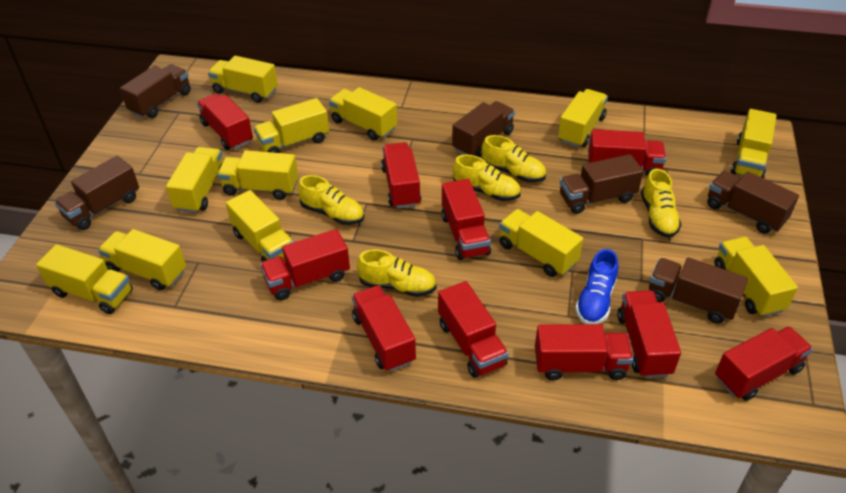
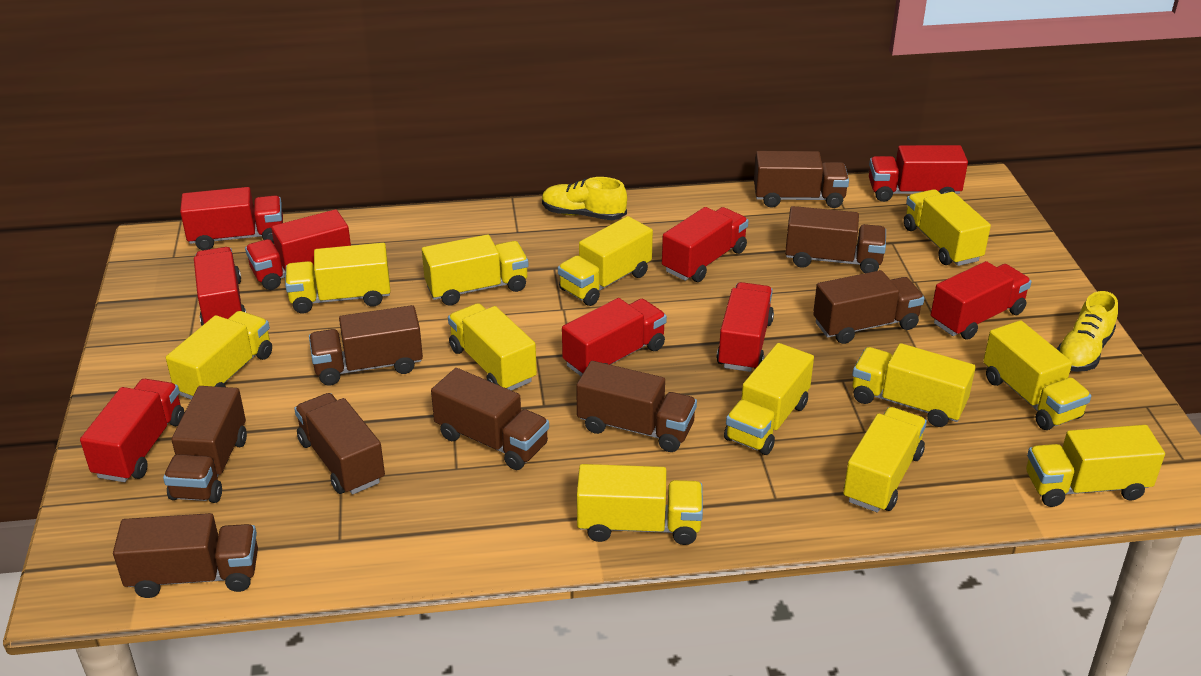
blue shoe: [575,249,618,324] = 1 -> none = 0
brown truck: [54,156,139,230] [120,64,191,118] [452,101,515,158] [560,154,643,214] [649,257,748,324] [707,171,799,234] = 6 -> [113,513,258,598] [163,386,247,503] [294,393,385,495] [309,305,423,385] [431,368,549,470] [576,361,697,452] [754,151,849,208] [785,206,886,273] [813,270,925,344] = 9
red truck: [197,93,253,150] [260,229,350,301] [352,285,416,372] [381,142,421,209] [438,281,508,378] [441,179,491,260] [535,324,633,380] [588,129,666,176] [617,290,681,378] [715,326,813,401] = 10 -> [80,379,184,482] [180,187,283,250] [194,247,246,326] [245,209,351,290] [562,298,667,376] [662,207,748,282] [716,282,774,372] [869,145,968,202] [931,261,1032,340] = 9
yellow shoe: [298,175,364,225] [357,249,436,297] [453,155,521,201] [481,135,546,182] [641,169,682,238] = 5 -> [542,177,627,220] [1057,291,1118,372] = 2

